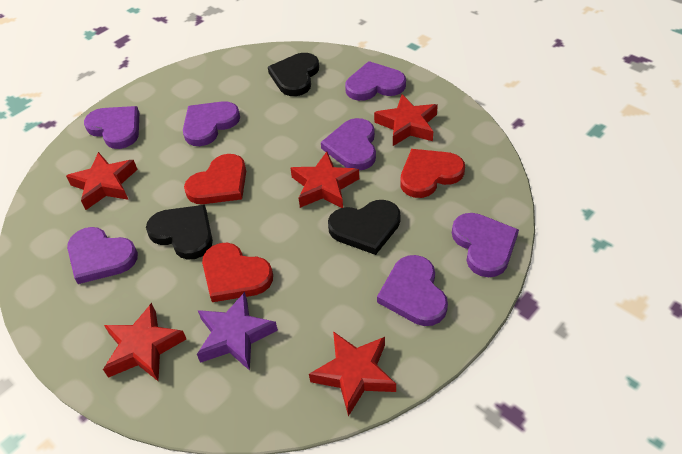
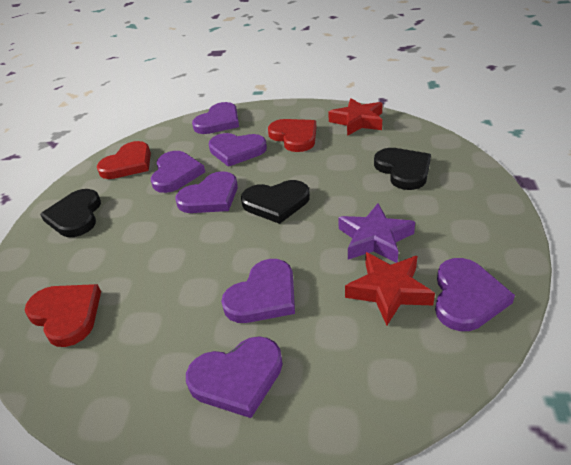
red star: [66,152,138,210] [103,303,186,381] [290,152,359,208] [309,331,396,416] [374,94,438,146] = 5 -> [328,98,383,136] [345,252,435,325] = 2

